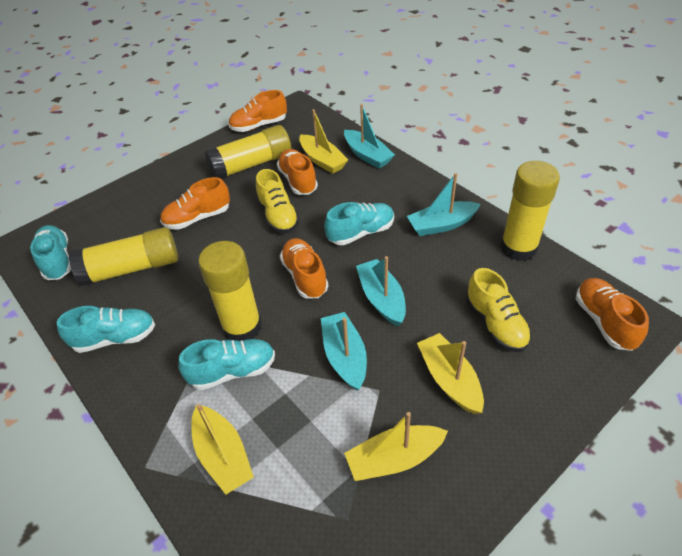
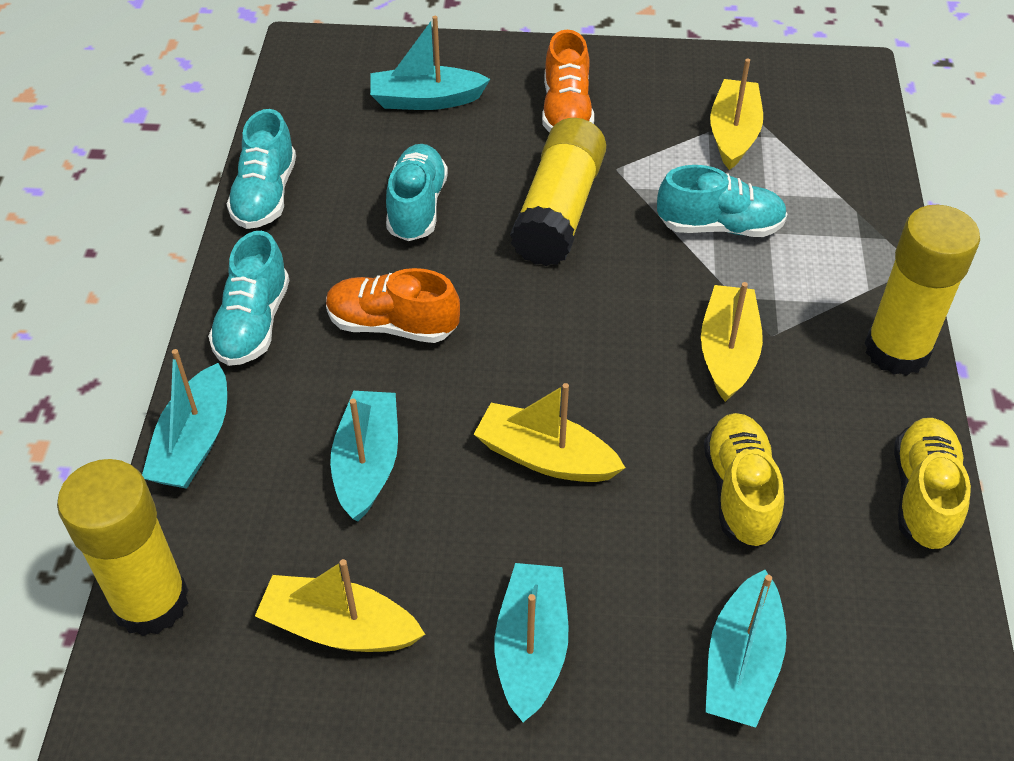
orange shoe: [160,177,230,230] [228,90,287,132] [277,149,318,195] [280,238,328,298] [576,278,649,351] = 5 -> [326,268,460,343] [542,30,594,132] = 2
turquoise boat: [321,312,367,391] [344,104,395,169] [356,256,406,326] [407,173,481,236] = 4 -> [142,349,227,489] [330,391,398,522] [370,16,490,110] [495,563,568,722] [705,570,787,728] = 5
yellow glue stick: [69,227,178,286] [198,241,262,341] [205,125,291,179] [500,161,560,261] = 4 -> [57,459,188,636] [510,118,606,266] [865,205,980,376] = 3

